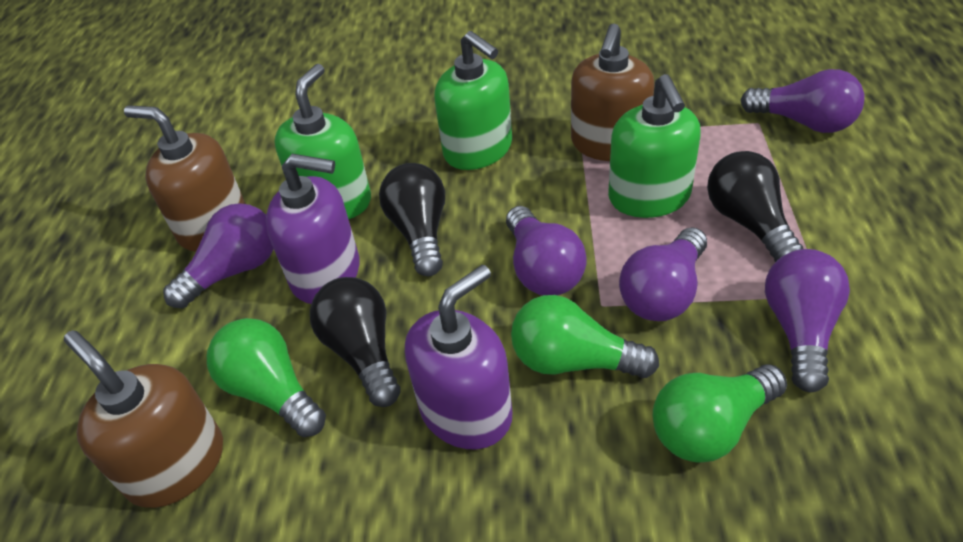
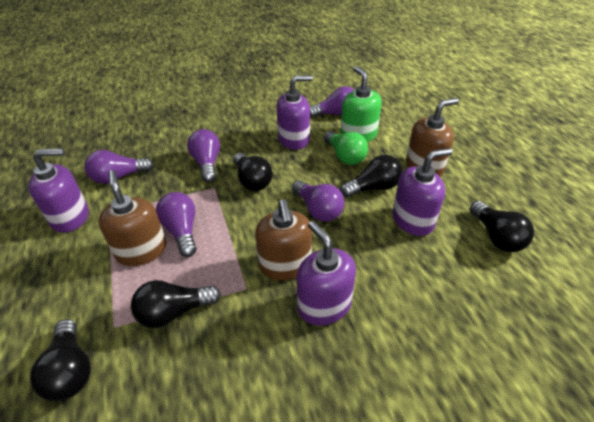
black light bulb: [310,277,401,407] [379,163,445,276] [707,151,803,262] = 3 -> [30,319,91,401] [131,280,221,328] [233,153,273,191] [340,155,403,198] [470,201,534,252] = 5
green light bulb: [207,318,326,437] [511,295,659,378] [653,364,787,463] = 3 -> [324,131,368,165] = 1
green soap dispenser: [275,64,371,219] [434,31,512,170] [608,74,701,218] = 3 -> [340,66,382,142] = 1
purple soap dispenser: [266,154,360,304] [405,265,513,449] = 2 -> [29,148,89,233] [276,75,313,150] [296,221,356,326] [392,148,453,236] = 4

